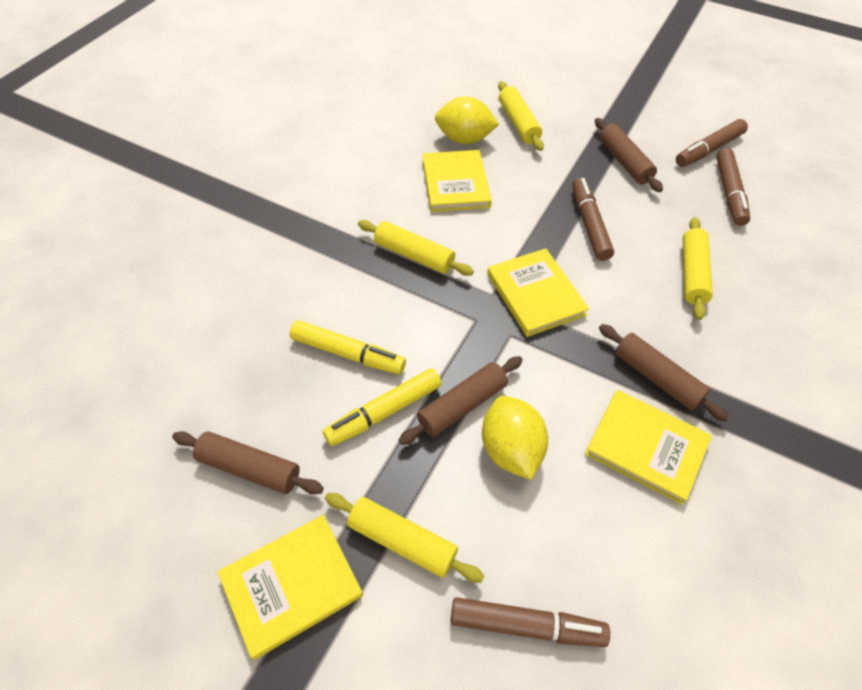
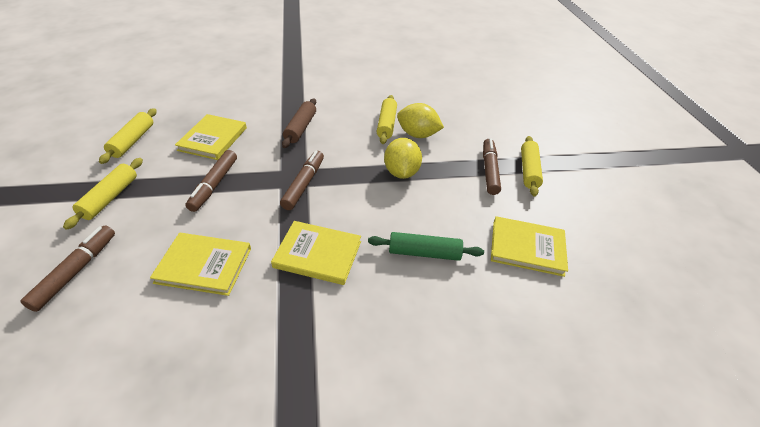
brown rolling pin: [172,431,324,494] [399,356,523,445] [595,118,663,192] [599,324,730,422] = 4 -> [282,98,316,148] = 1
green rolling pin: none = 0 -> [368,232,484,261] = 1
yellow marker: [290,320,406,374] [323,368,442,446] = 2 -> none = 0

